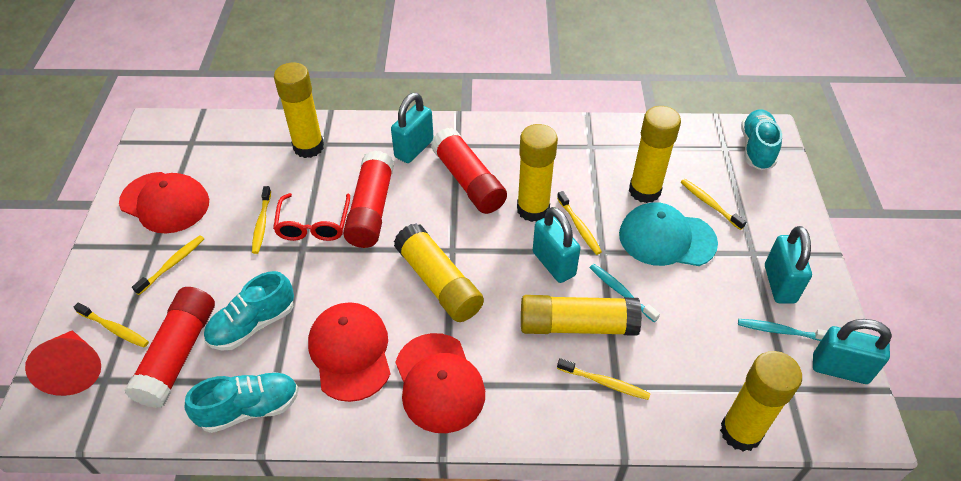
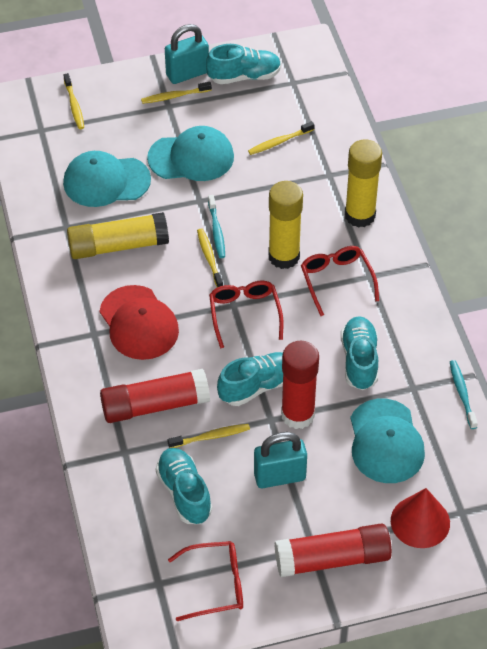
red cap: [119,172,209,233] [308,302,391,402] [395,333,485,433] = 3 -> [100,285,179,360] = 1
red glasses: [273,193,350,241] = 1 -> [168,541,243,621] [209,280,284,349] [301,246,379,316] = 3
turquoise cap: [619,202,718,266] = 1 -> [63,151,151,207] [147,126,234,181] [350,399,425,483] = 3
turquoise padlock: [391,93,434,163] [533,207,581,283] [765,226,812,304] [813,319,892,384] = 4 -> [165,24,209,84] [254,432,307,488] = 2
turquoise shoe: [185,372,299,433] [204,271,294,350] [741,109,782,170] = 3 -> [156,448,212,524] [206,44,281,84] [217,352,283,406] [341,316,378,390] = 4
yellow glue stick: [274,63,324,158] [394,223,484,322] [517,124,558,222] [521,295,642,336] [629,106,681,203] [720,351,802,452] = 6 -> [67,212,169,259] [268,181,303,269] [345,139,382,228] = 3
yellow toothbrush: [74,303,149,348] [132,235,204,295] [252,186,271,254] [557,191,602,255] [557,358,651,400] [681,179,746,230] = 6 -> [64,73,84,129] [141,82,212,104] [167,424,250,448] [197,229,223,287] [248,121,315,155] = 5

